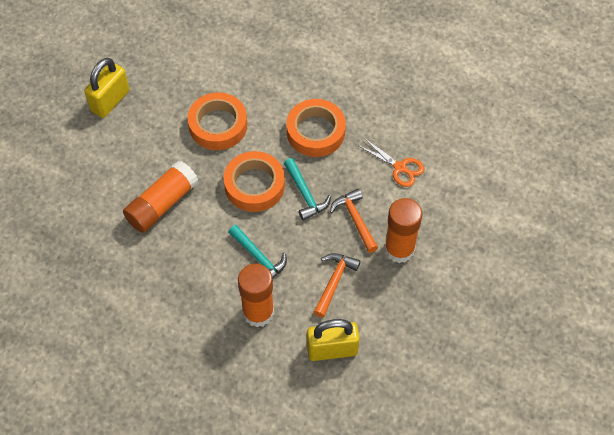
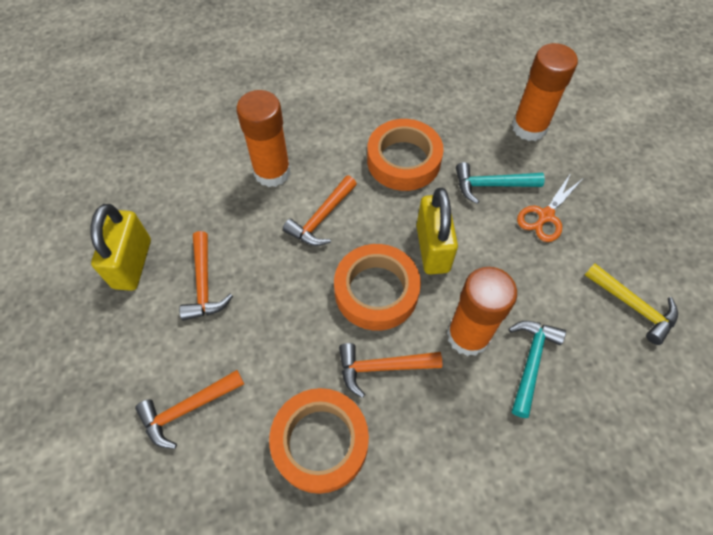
orange hammer: [313,253,361,318] [330,189,378,253] = 2 -> [135,370,244,449] [179,231,233,321] [283,176,357,246] [339,343,442,398] = 4
yellow hammer: none = 0 -> [585,263,678,345] = 1

